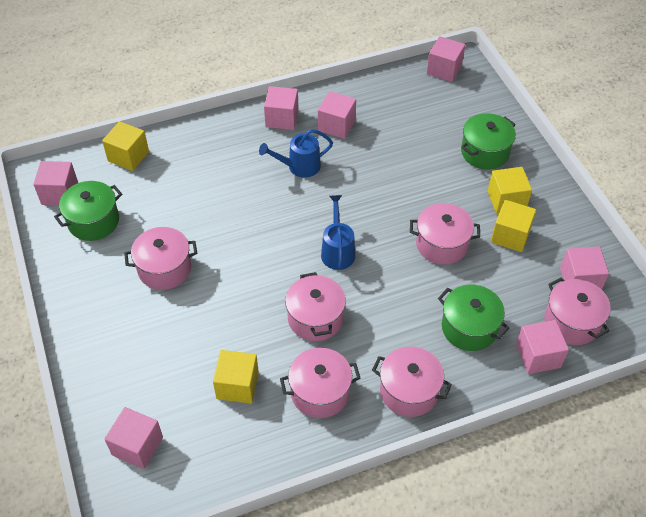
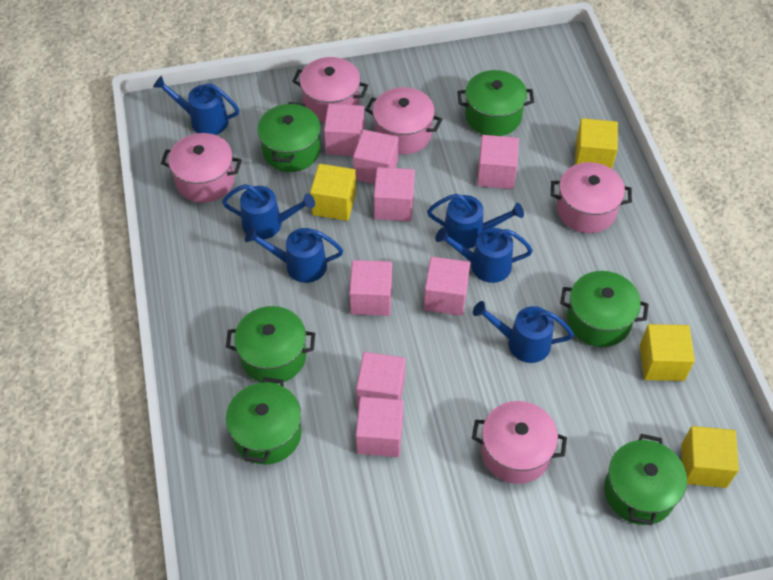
blue watering can: [259,129,333,178] [321,195,355,270] = 2 -> [153,76,239,135] [222,184,315,240] [245,227,343,283] [427,194,524,249] [435,227,533,283] [473,301,574,363] = 6
green pot: [54,181,122,241] [438,285,509,351] [461,113,516,169] = 3 -> [226,306,315,384] [226,377,302,464] [257,102,321,172] [458,70,534,136] [560,271,649,347] [604,434,687,525] = 6
pink cube: [33,161,78,205] [105,407,163,469] [264,86,299,130] [318,91,356,139] [427,36,465,82] [516,320,569,374] [560,247,609,290] = 7 -> [324,104,365,156] [349,260,392,316] [353,130,398,184] [356,352,405,408] [356,397,403,457] [374,167,415,221] [424,257,470,316] [477,135,519,189] = 8
pink pot: [124,227,197,290] [280,348,361,418] [285,272,346,341] [372,347,452,417] [410,203,480,265] [544,277,610,345] = 6 -> [161,133,242,203] [292,57,368,122] [365,87,442,155] [472,401,567,484] [551,162,632,233] = 5

